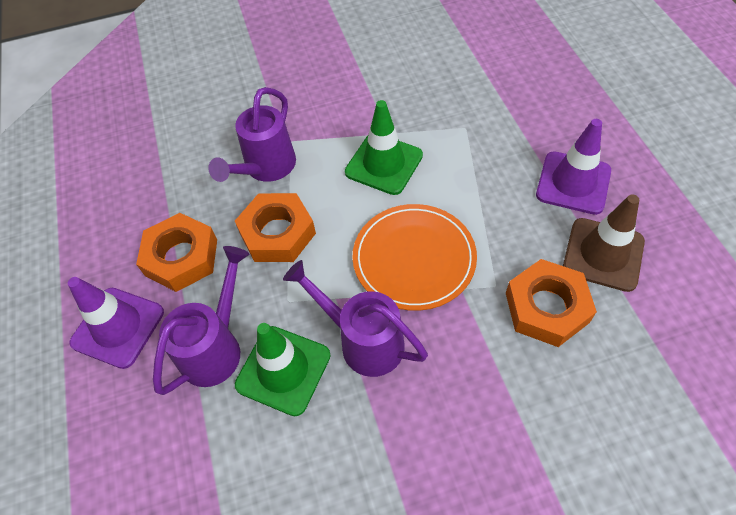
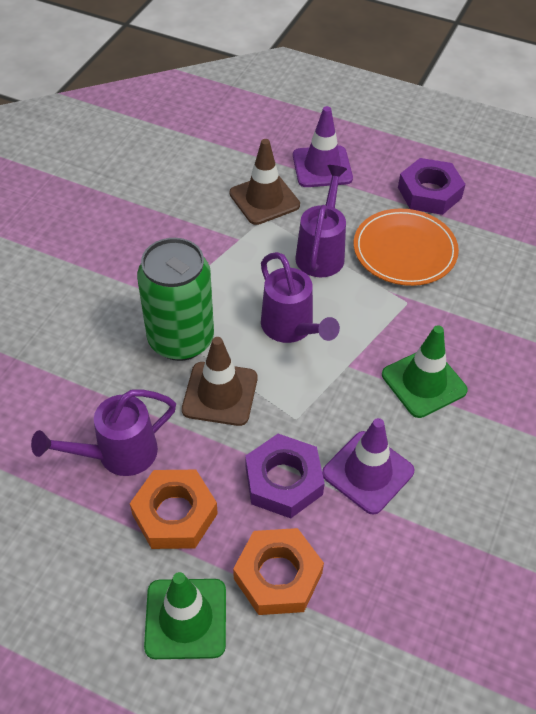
brown traffic cone: [563,194,645,292] = 1 -> [182,337,258,426] [229,139,300,225] = 2
green can: none = 0 -> [137,238,214,361] = 1
orange nut: [136,213,217,292] [235,193,316,262] [506,259,597,347] = 3 -> [130,470,218,549] [233,528,324,615] = 2
purple nut: none = 0 -> [245,434,325,518] [398,158,465,215] = 2

